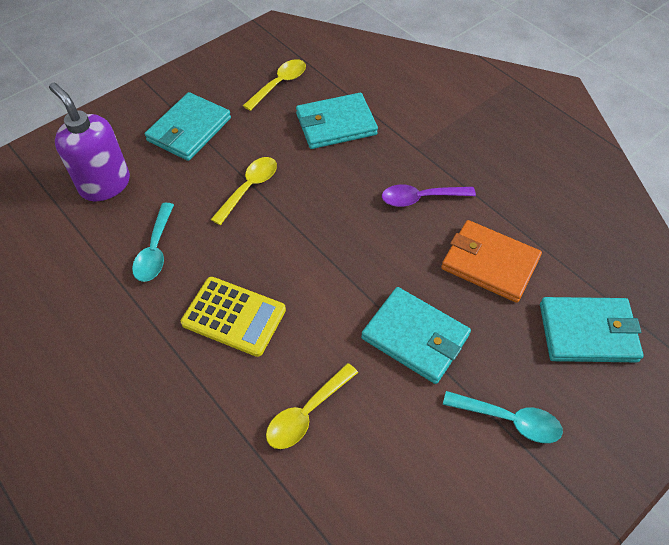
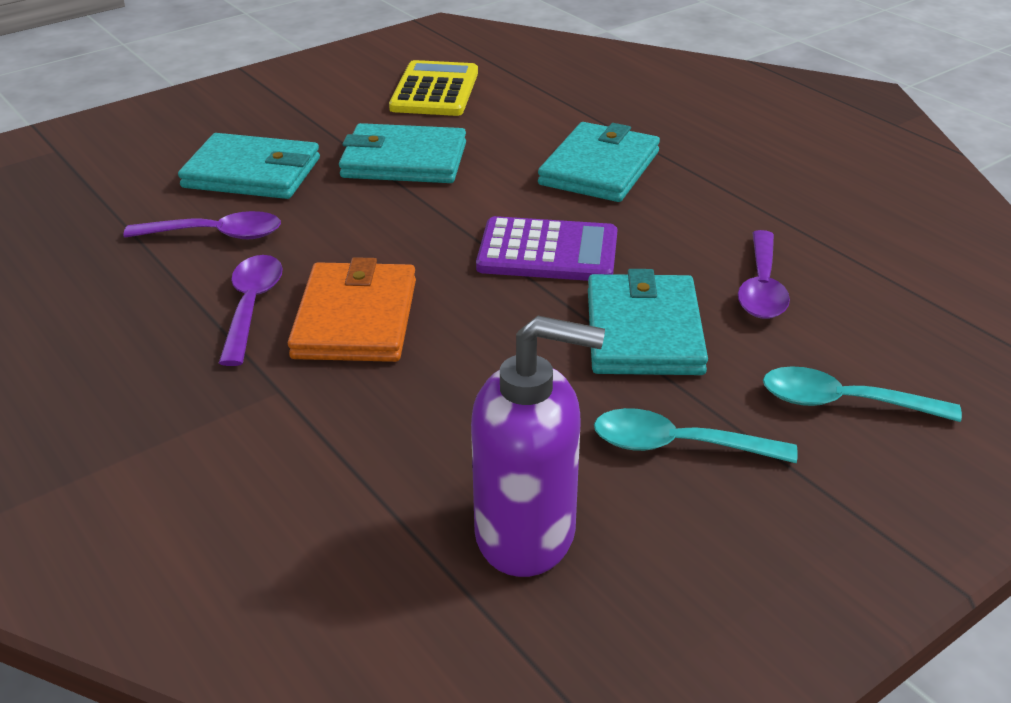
purple calculator: none = 0 -> [476,216,617,281] = 1
purple spoon: [382,185,476,207] = 1 -> [123,211,281,239] [219,255,283,366] [738,230,790,319] = 3
yellow spoon: [211,157,277,225] [243,59,306,111] [266,363,358,449] = 3 -> none = 0

